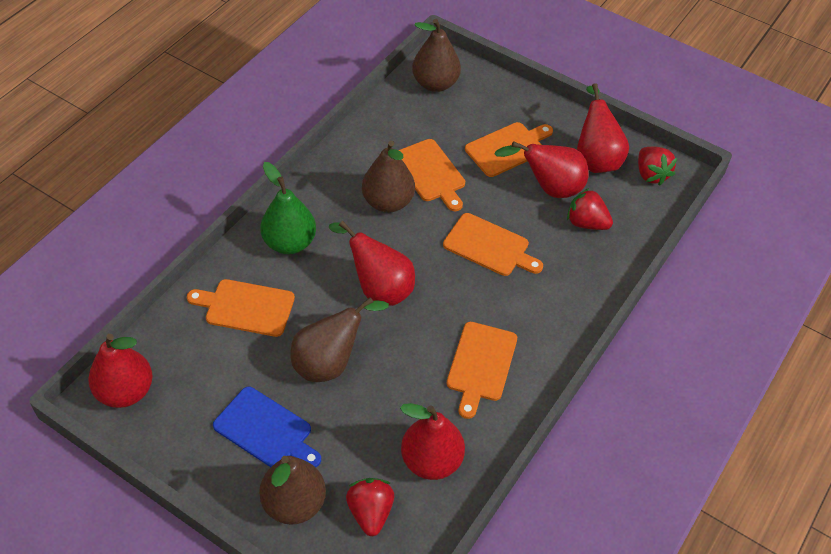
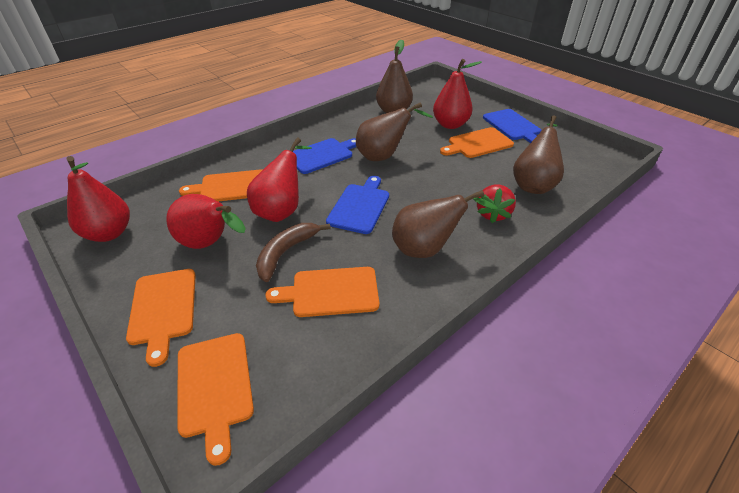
blue cutting board: [213,387,321,468] = 1 -> [293,138,356,174] [326,176,389,234] [483,109,541,143] = 3
brown banana: none = 0 -> [256,223,331,282] = 1
green pear: [260,162,316,254] = 1 -> none = 0
red pear: [88,334,153,408] [329,221,415,306] [400,403,465,480] [494,141,589,198] [577,83,629,173] = 5 -> [66,156,130,242] [166,194,246,249] [247,138,312,222] [433,59,482,129] = 4
red strawberry: [346,478,394,536] [567,188,613,230] [638,147,677,186] = 3 -> [477,185,516,223] = 1

